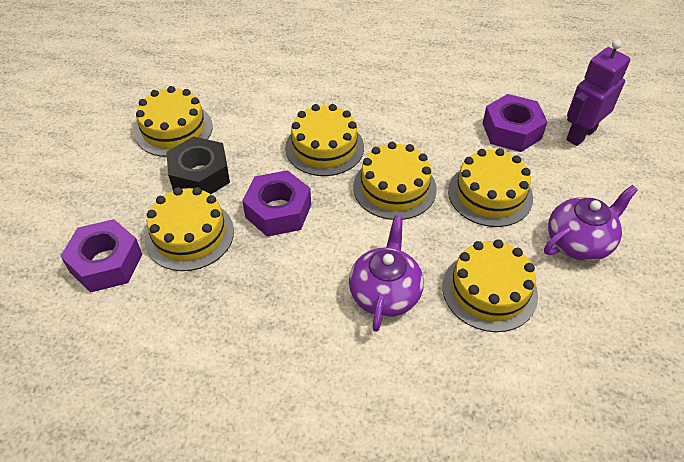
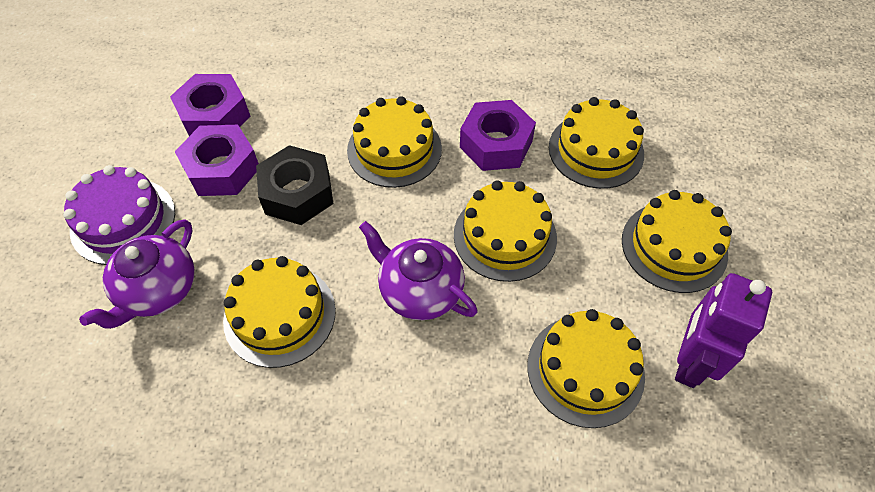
purple cake: none = 0 -> [63,165,175,265] = 1

